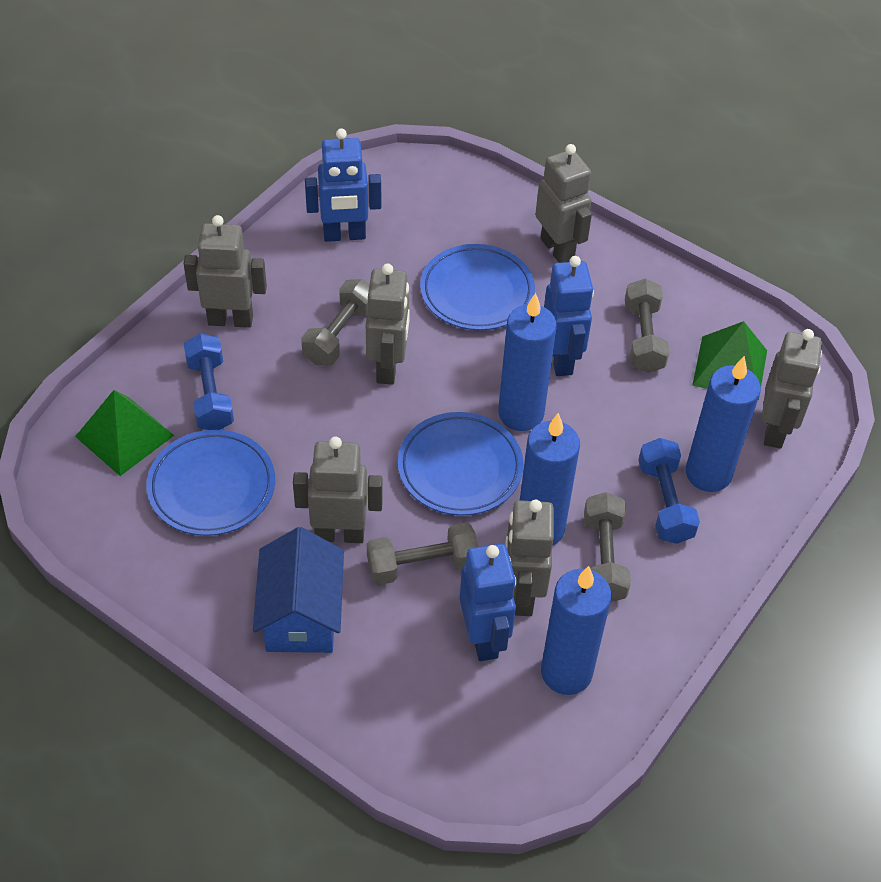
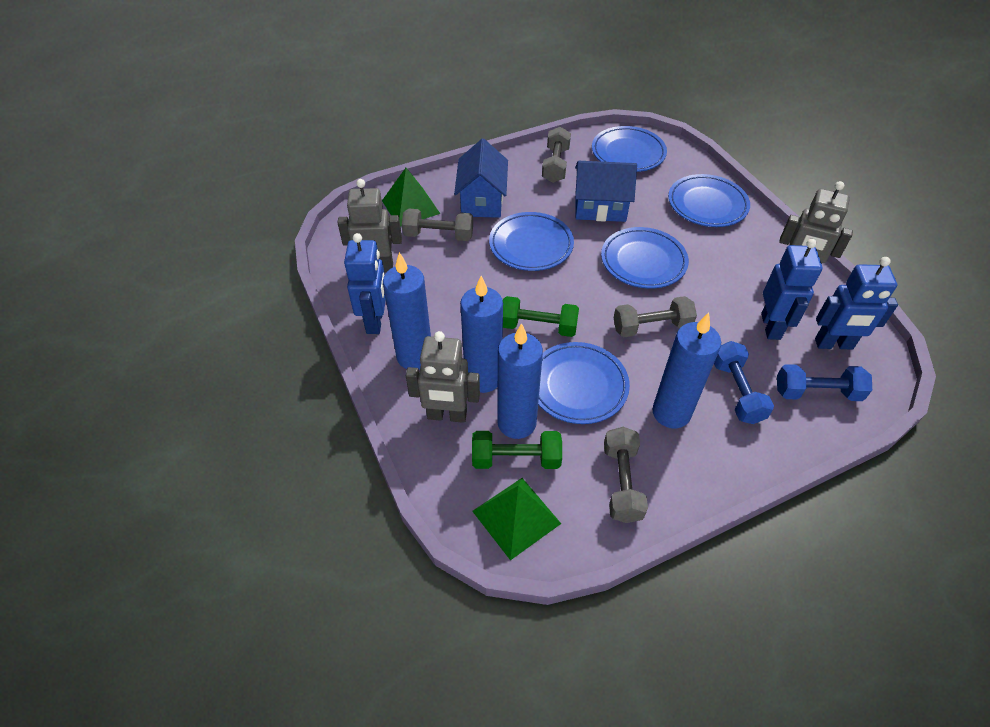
blue house: [253,527,344,653] = 1 -> [454,139,508,218] [575,161,637,222] = 2
blue plate: [146,430,275,536] [398,412,524,516] [420,244,535,330] = 3 -> [489,212,574,271] [538,342,630,424] [592,126,667,172] [601,227,689,289] [668,174,750,227] = 5
green dumbbell: none = 0 -> [472,431,562,469] [503,296,579,337] = 2
grey robot: [183,215,267,328] [293,437,383,543] [366,263,410,385] [505,500,554,616] [535,144,592,263] [762,329,822,449] = 6 -> [338,179,402,272] [406,331,480,423] [779,181,853,264] = 3

